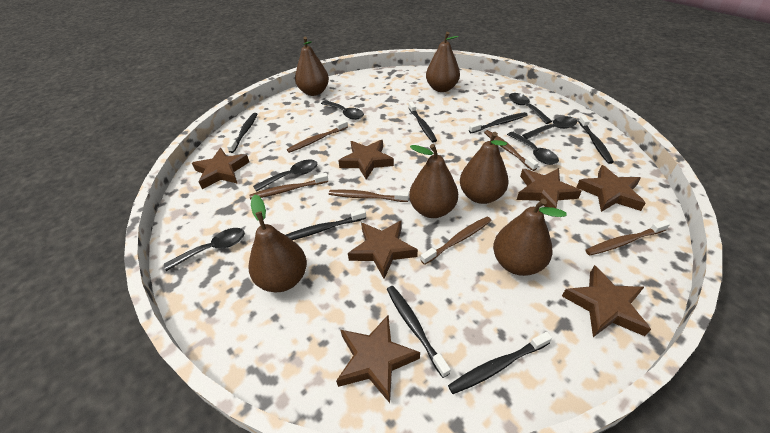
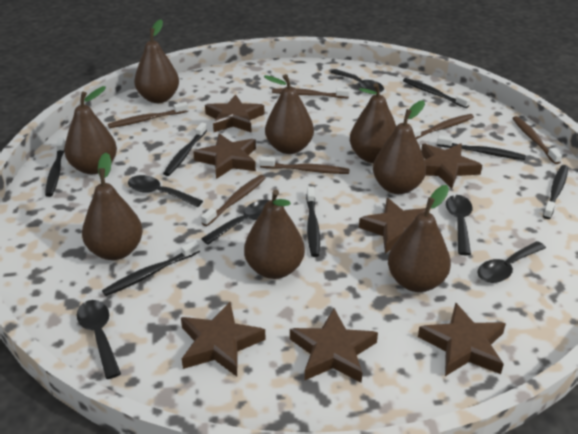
brown pear: [249,195,307,292] [295,37,329,96] [409,144,458,218] [426,32,460,92] [460,132,509,204] [493,199,567,276] = 6 -> [64,86,117,174] [82,153,143,260] [134,19,179,103] [244,189,305,279] [264,74,314,154] [350,83,396,163] [373,100,426,194] [388,185,451,292] = 8

